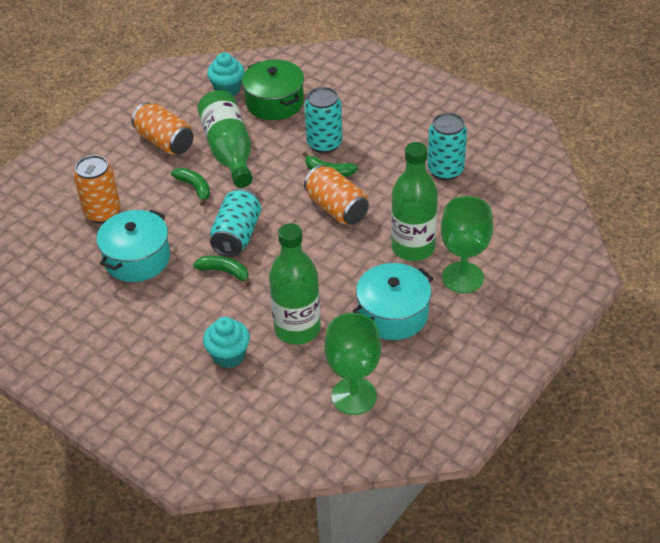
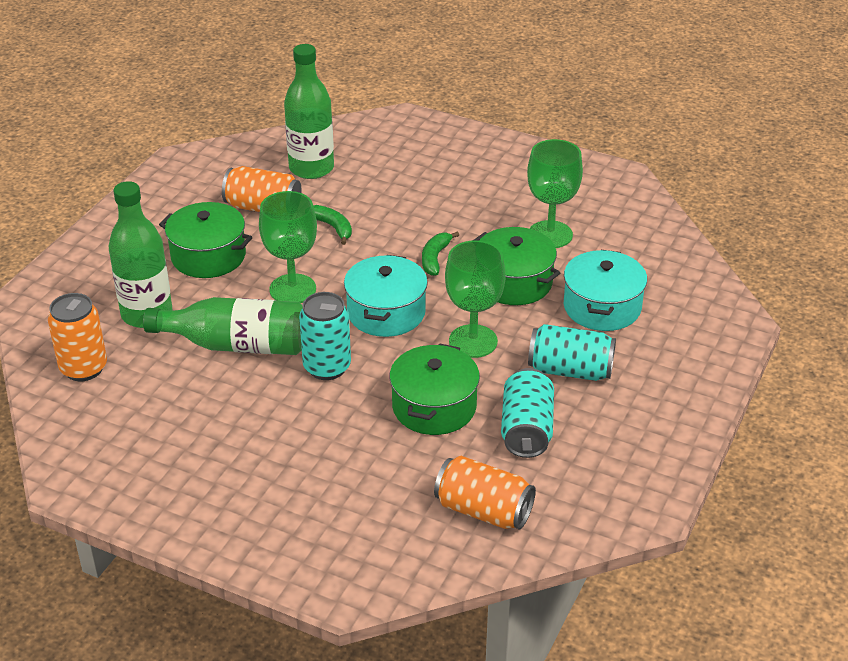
green banana: [171,168,210,206] [193,256,250,286] [303,152,358,177] = 3 -> [313,205,352,245] [422,231,459,276] = 2
green goblet: [324,313,381,415] [441,196,493,293] = 2 -> [259,191,317,303] [445,241,506,358] [527,139,583,248] = 3
green pot: [242,60,304,120] = 1 -> [159,202,252,278] [389,343,480,435] [472,227,560,305] = 3
turquoise cupcake: [203,317,250,368] [207,53,244,96] = 2 -> none = 0

